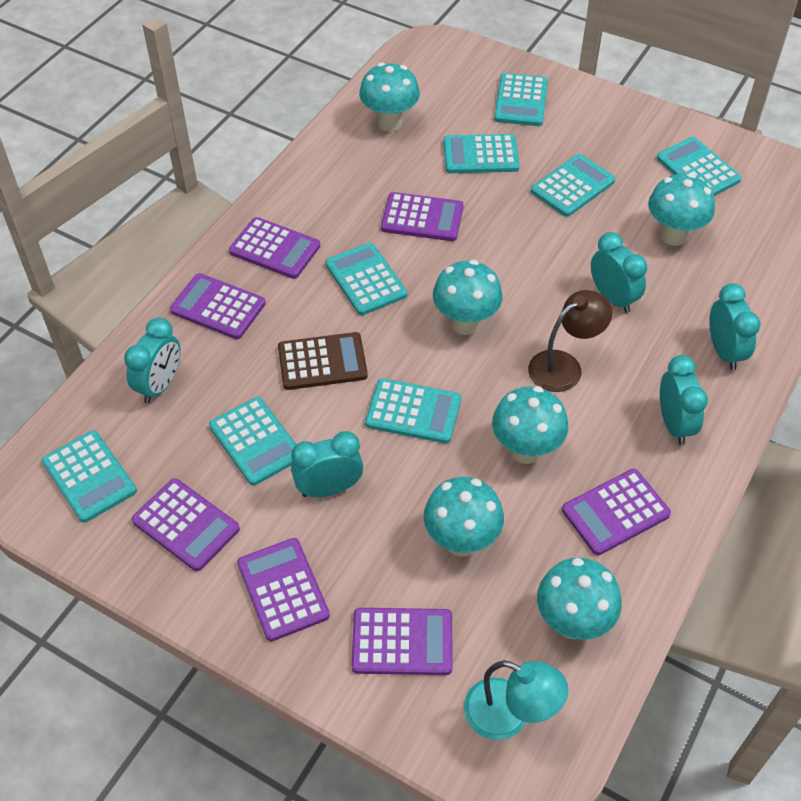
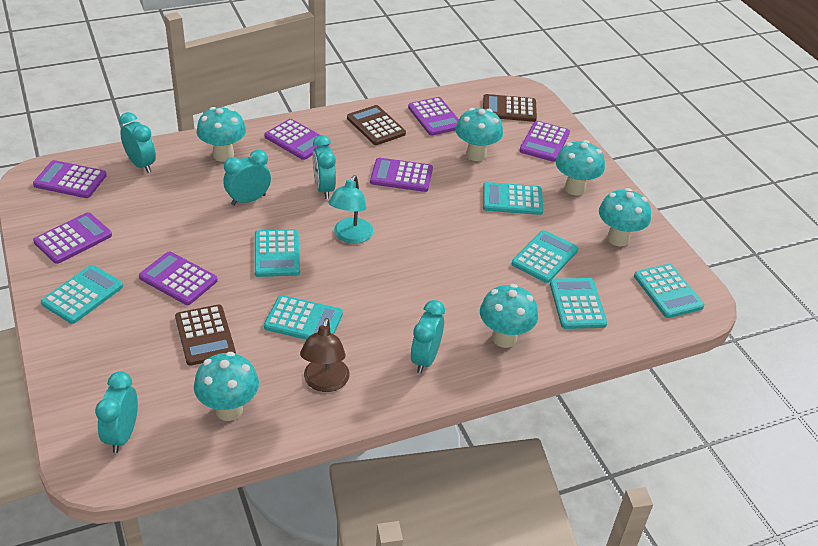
brown calculator: [278,332,368,390] = 1 -> [175,304,236,366] [347,105,406,145] [483,94,537,122] = 3
turquoise calculator: [42,430,137,523] [209,397,296,486] [326,243,407,315] [365,378,461,444] [443,134,519,173] [494,73,548,126] [531,154,615,217] [657,137,742,196] = 8 -> [41,265,123,324] [255,229,300,277] [264,295,343,340] [483,182,543,215] [512,230,578,283] [550,278,607,329] [634,264,704,318] = 7

